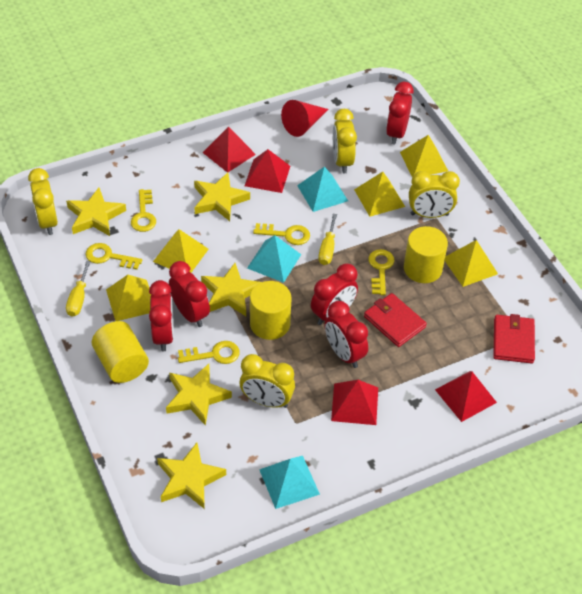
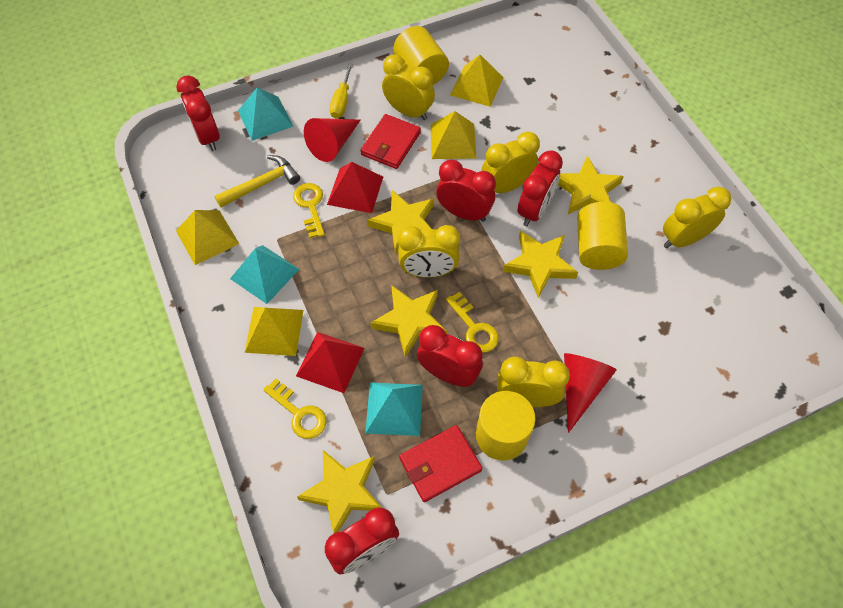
red cone: [281,100,329,137] = 1 -> [304,118,360,162] [564,353,617,433] = 2
red pyramid: [203,126,256,172] [245,149,290,193] [331,380,378,425] [435,371,497,422] = 4 -> [296,332,364,393] [327,162,383,213] = 2
yellow clock: [28,168,58,235] [240,354,295,408] [333,109,357,173] [409,171,460,218] = 4 -> [382,55,435,120] [398,225,460,277] [482,132,540,193] [497,356,570,407] [663,187,732,248] = 5
yellow hammer: none = 0 -> [215,155,300,207] = 1
yellow key: [85,243,142,270] [131,189,156,232] [178,341,240,364] [253,223,310,245] [368,249,394,295] = 5 -> [263,379,327,439] [293,183,325,238] [446,292,499,353] = 3
yellow pyramid: [106,275,151,321] [153,229,209,273] [354,172,405,216] [400,135,448,177] [445,240,498,287] = 5 -> [176,210,239,265] [245,307,303,356] [431,111,477,159] [450,55,503,107] = 4
yellow screwdriver: [66,261,91,317] [318,214,337,265] = 2 -> [330,64,353,119] = 1

